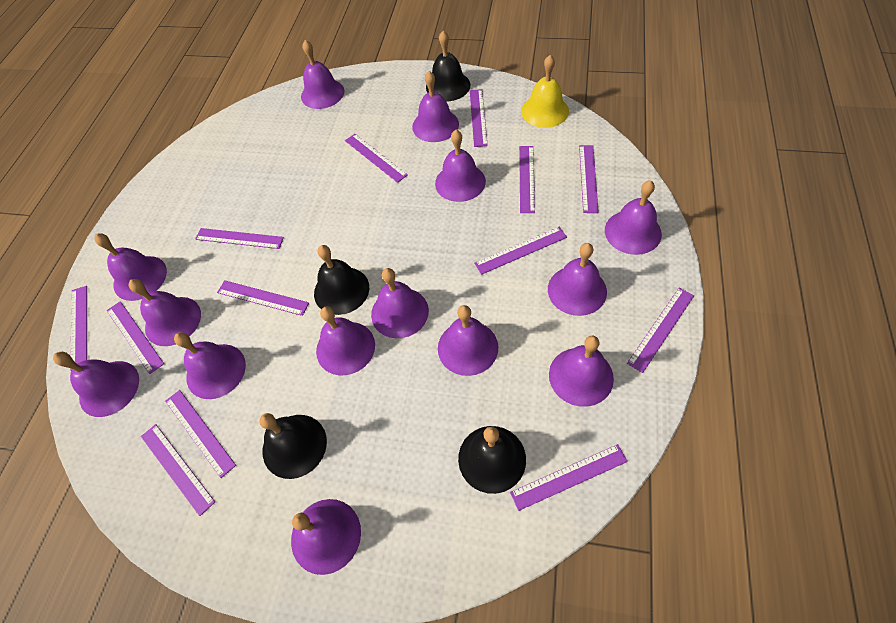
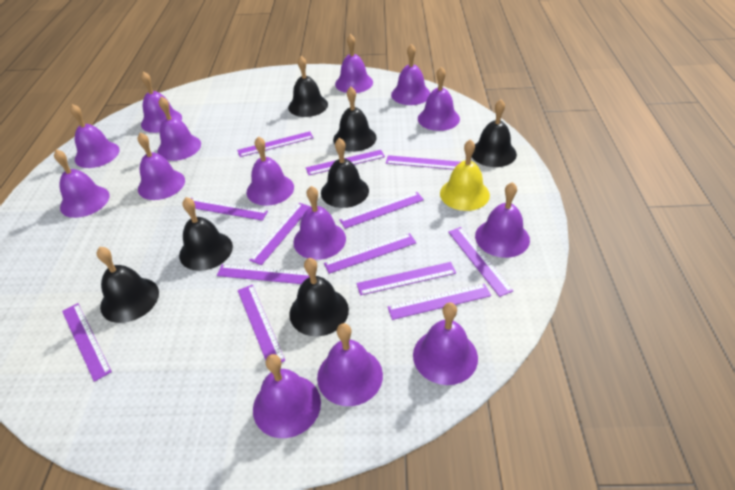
black bell: [259,413,327,479] [314,245,369,315] [426,31,470,101] [458,426,526,494] = 4 -> [97,247,159,323] [179,197,233,271] [288,56,328,117] [289,258,349,336] [321,138,369,208] [333,87,377,152] [472,99,517,167] = 7

